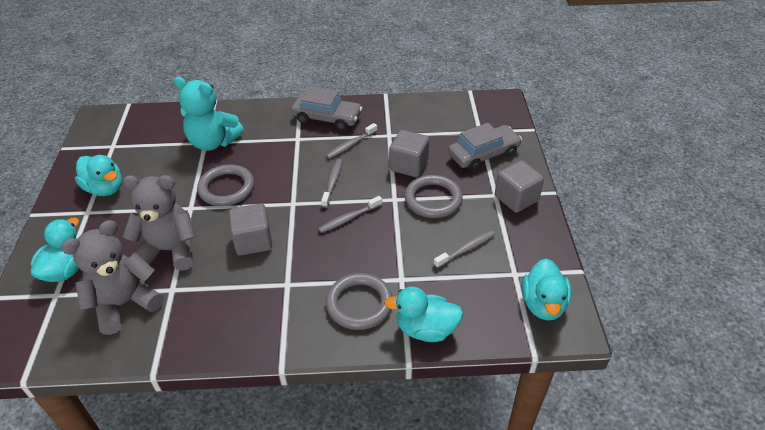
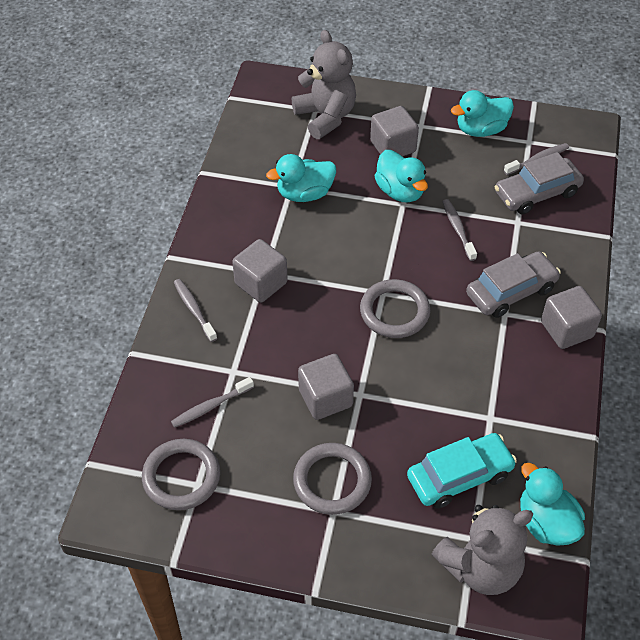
grey cube: [229,204,272,256] [389,130,429,177] [495,160,544,213] = 3 -> [232,239,288,303] [298,354,354,420] [370,106,419,157] [541,286,602,349] = 4
turquoise car: none = 0 -> [407,433,517,509] = 1
turquoise teddy bear: [174,77,244,151] = 1 -> none = 0

